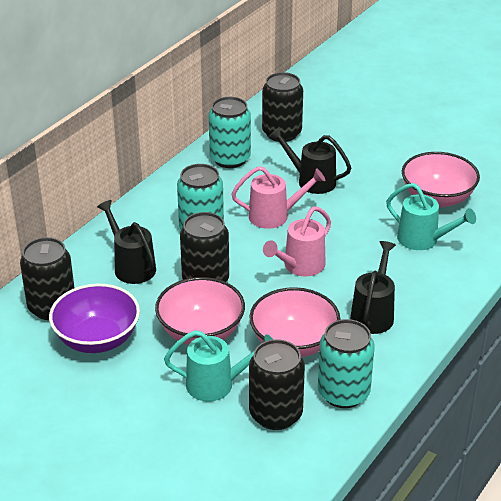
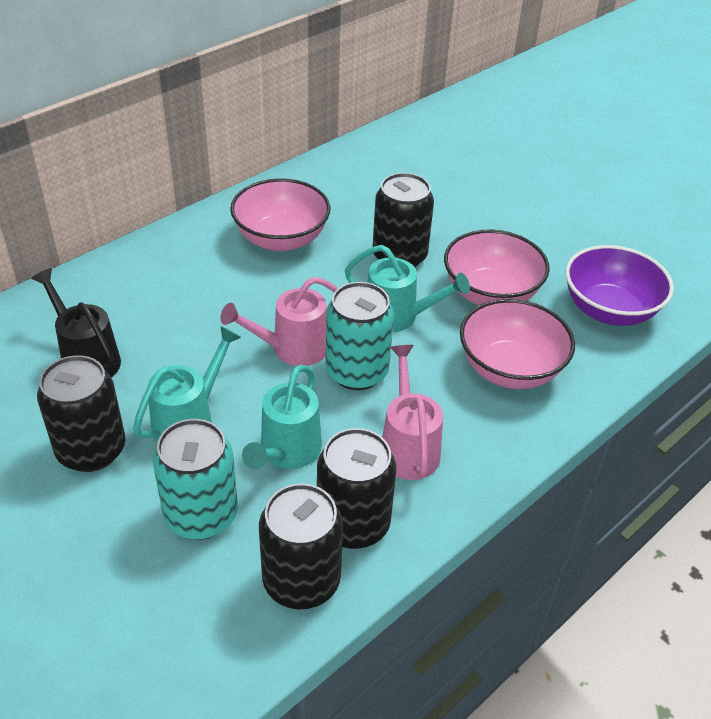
black watering can: [97,200,156,284] [269,127,351,194] [350,241,396,334] = 3 -> [31,268,121,377] = 1
turquoise can: [177,164,224,230] [209,97,251,168] [318,319,375,408] = 3 -> [153,419,238,540] [325,282,394,390] = 2
turquoise watering can: [164,330,273,402] [386,183,476,250] = 2 -> [133,326,241,442] [242,365,322,469] [345,245,470,332] = 3

